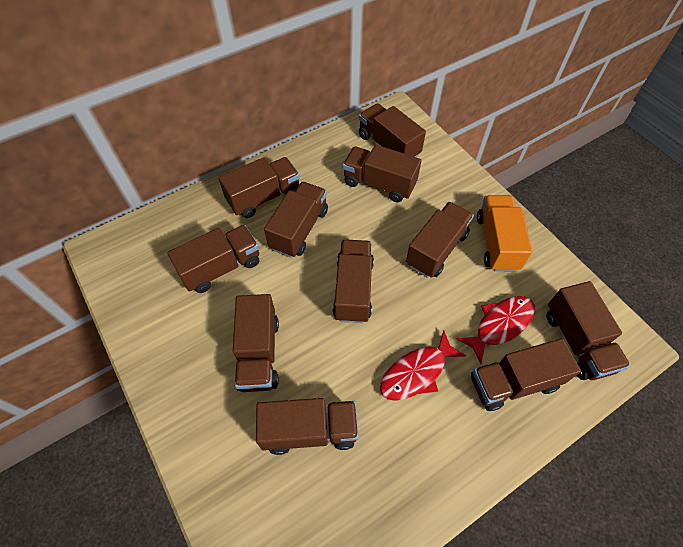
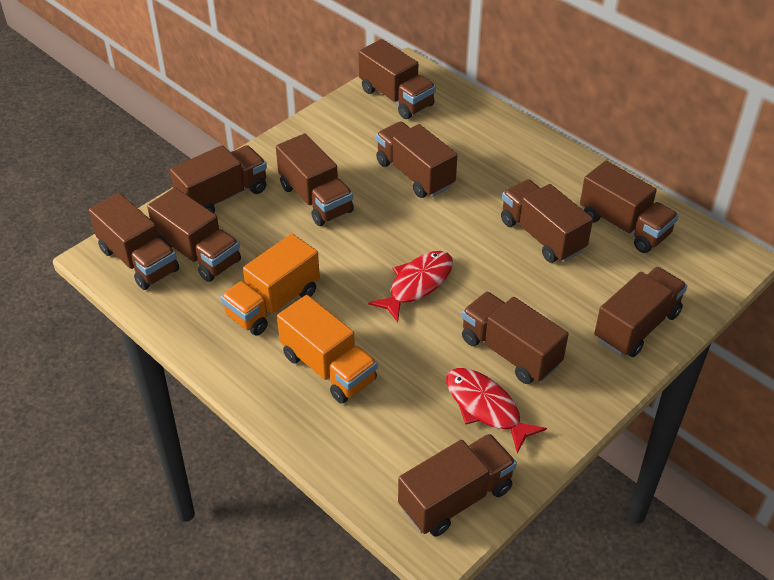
orange truck: [477,195,532,272] = 1 -> [221,234,320,336] [277,295,378,404] = 2

